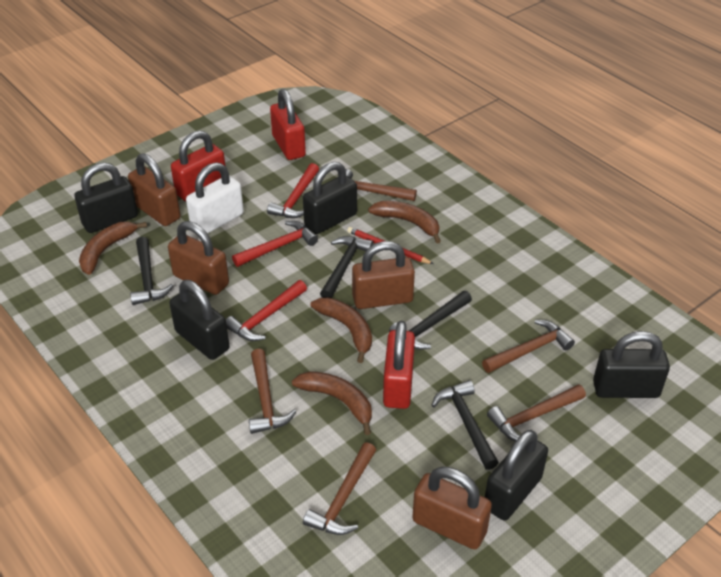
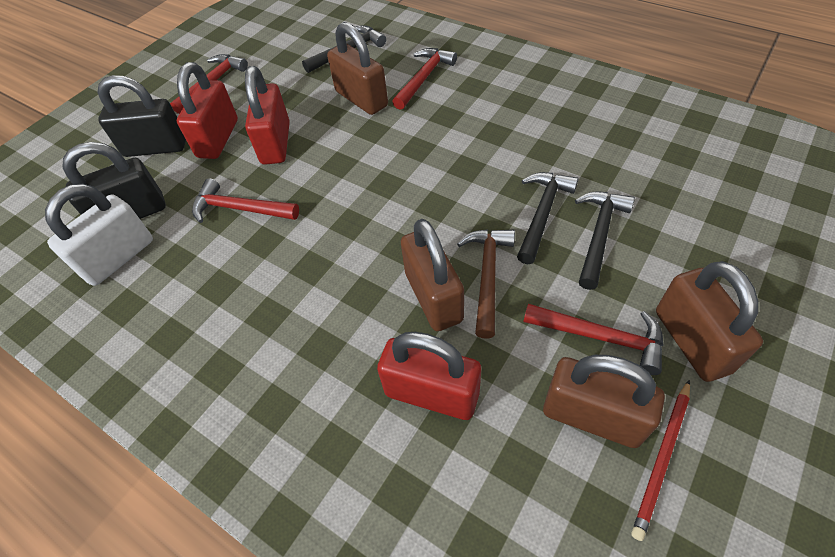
black hammer: [130,237,173,305] [320,236,373,298] [389,291,472,350] [431,380,499,470] = 4 -> [302,25,386,73] [517,172,578,264] [575,192,635,290] = 3
black padlock: [74,162,138,233] [169,280,229,360] [303,162,357,234] [485,430,548,521] [593,331,670,398] = 5 -> [62,142,166,219] [98,75,186,157] = 2
brown banana: [79,222,147,275] [292,371,372,435] [310,297,372,363] [368,201,441,243] = 4 -> none = 0
brown hammer: [249,349,296,434] [303,442,376,535] [345,169,417,201] [482,320,575,373] [487,384,586,442] = 5 -> [457,229,515,339] = 1
red hammer: [226,280,307,341] [232,221,318,267] [267,163,319,218] = 3 -> [170,54,248,114] [192,178,299,223] [392,48,457,110] [523,304,664,375] = 4

